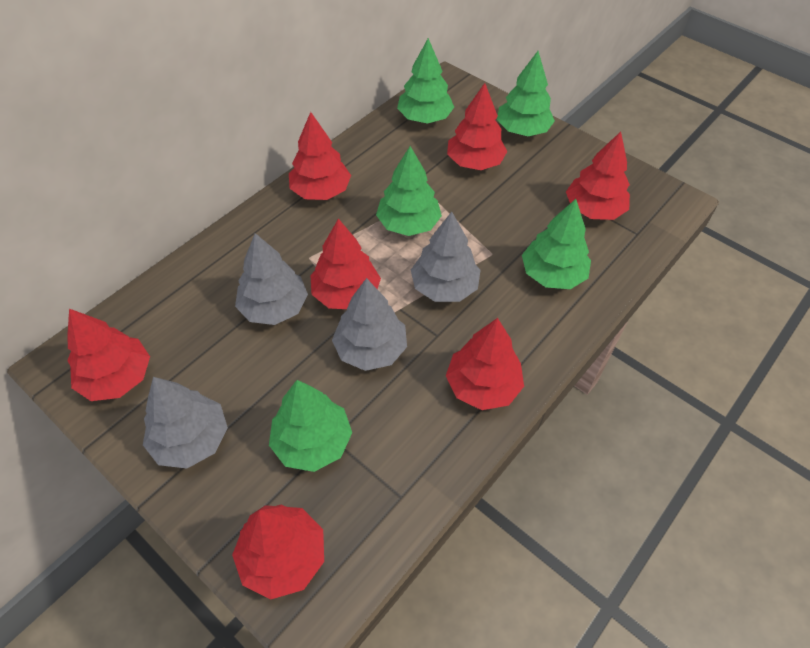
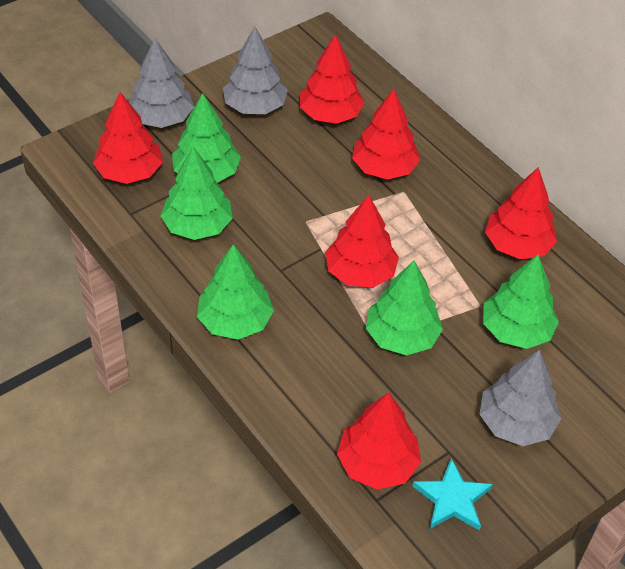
grey tree: [143,377,228,468] [235,233,308,325] [332,278,407,371] [411,212,481,302] = 4 -> [129,38,194,128] [223,27,288,114] [480,350,561,446] = 3
red tree: [67,309,150,401] [232,504,324,599] [289,112,351,200] [310,219,381,309] [446,318,524,410] [447,83,507,170] [566,132,630,220] = 7 -> [93,92,163,184] [300,35,365,124] [325,195,399,288] [337,392,421,490] [352,89,420,180] [485,167,557,259] = 6
turquoise star: none = 0 -> [412,458,493,531] = 1

